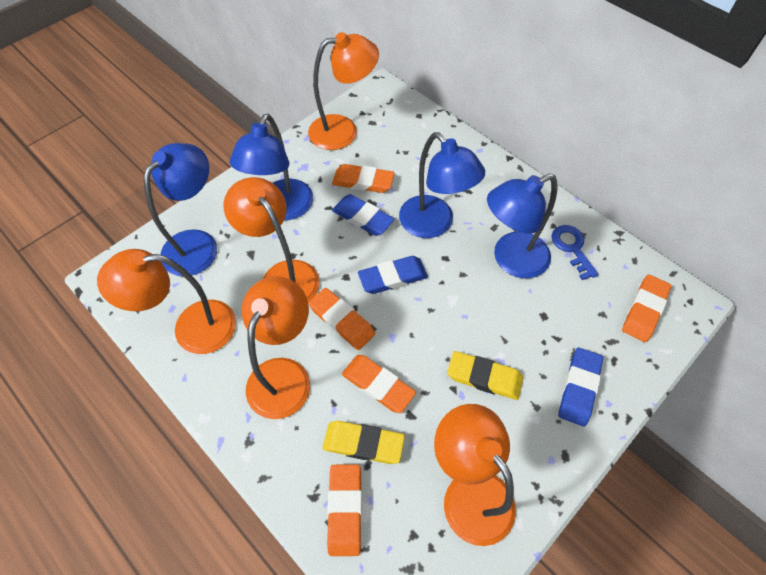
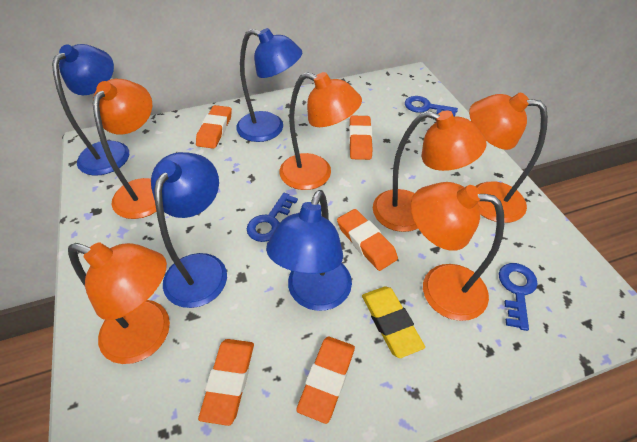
blue eraser: [332,194,395,236] [358,256,428,294] [558,348,603,427] = 3 -> none = 0
blue key: [551,225,599,280] = 1 -> [247,193,298,242] [405,96,458,116] [499,263,538,331] = 3
orange lamp: [97,249,236,354] [224,177,320,303] [241,276,310,419] [308,32,379,150] [434,404,516,546] = 5 -> [68,242,170,364] [93,79,156,219] [279,72,362,190] [373,110,487,232] [411,182,504,321] [469,93,548,223] = 6
yellow eraser: [323,421,405,464] [447,351,523,400] = 2 -> [362,286,425,358] = 1

